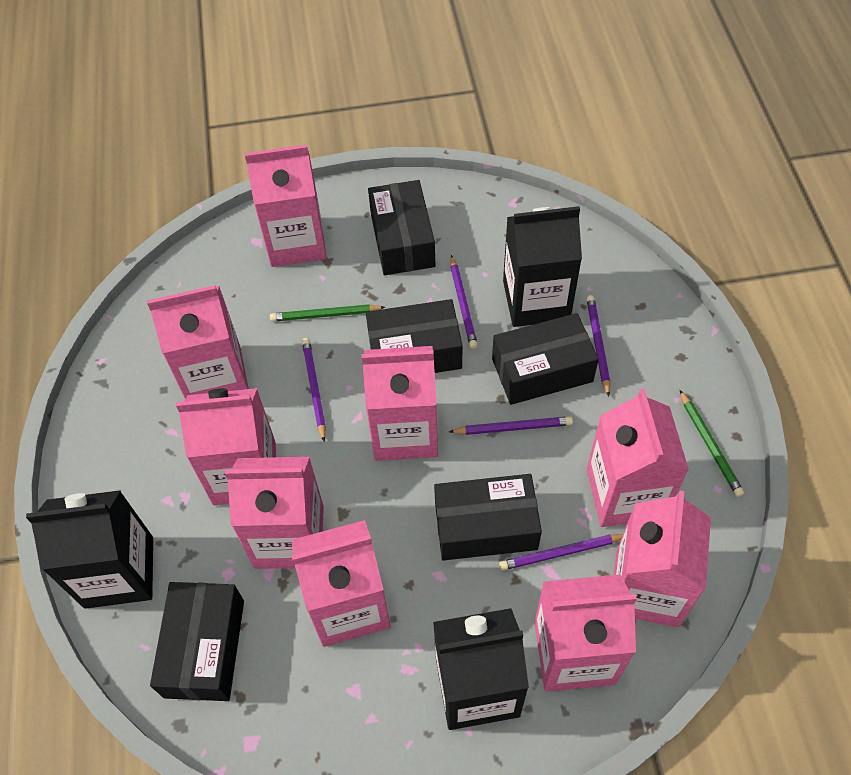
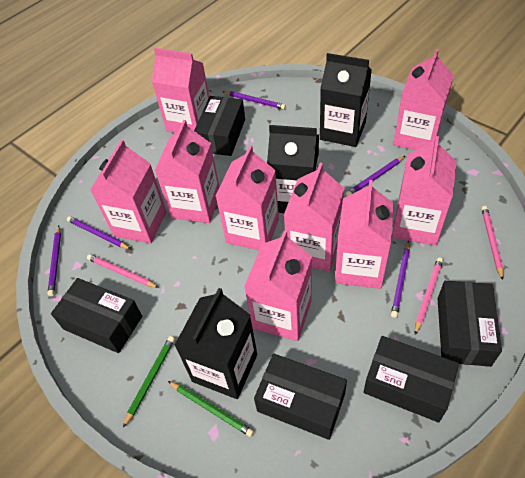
pink pencil: none = 0 -> [87,254,159,288] [415,257,443,335] [481,206,503,280] = 3

